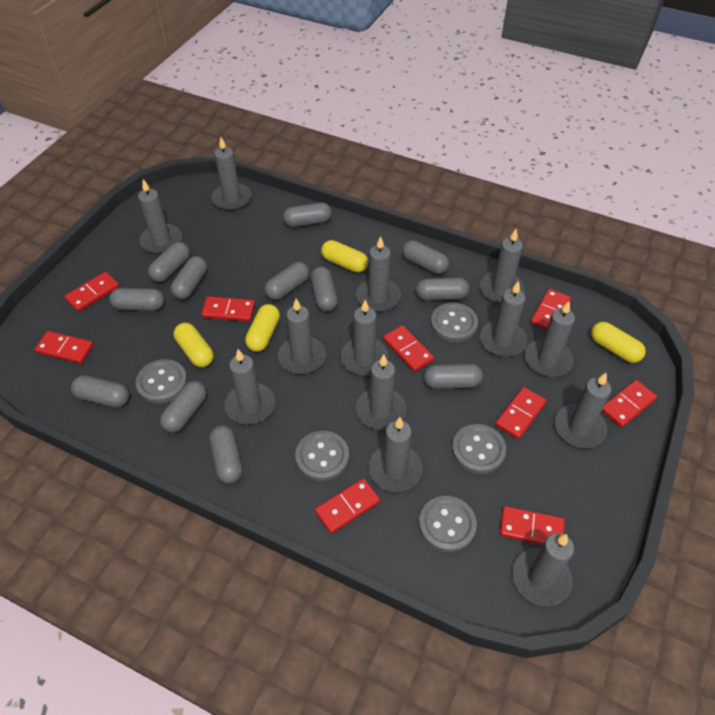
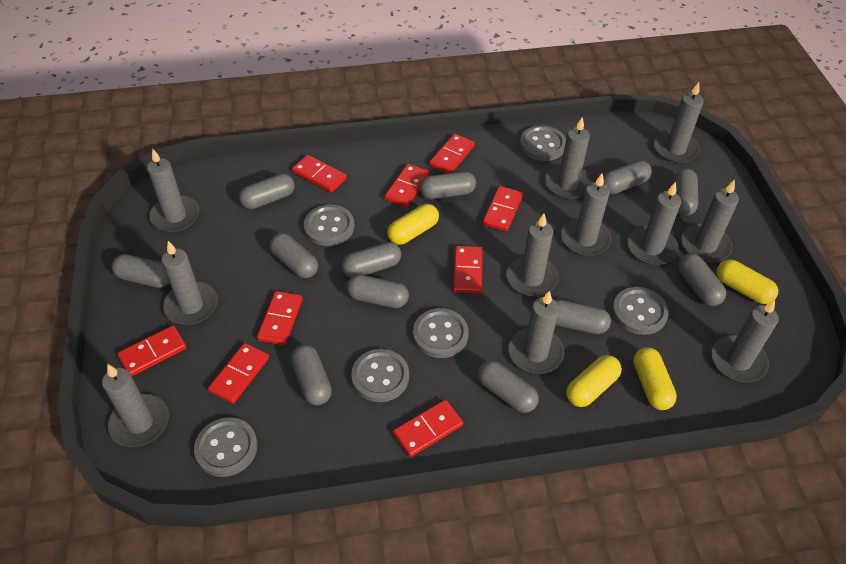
grey button: [136,359,187,403] [295,431,349,481] [419,496,477,552] [431,303,478,342] [452,424,506,474] = 5 -> [194,417,258,477] [304,205,354,246] [351,349,409,402] [413,308,468,358] [520,125,566,161] [612,287,669,335] = 6
grey candle: [138,179,182,254] [212,137,251,211] [224,349,275,424] [278,299,326,374] [340,300,388,375] [356,236,401,312] [356,354,407,430] [369,417,422,492] [480,229,525,304] [480,281,527,357] [512,533,574,606] [525,301,575,377] [555,373,611,448] = 13 -> [102,364,169,447] [147,149,199,232] [162,241,218,325] [507,214,559,297] [509,290,565,374] [545,117,592,199] [561,173,611,256] [628,182,681,265] [654,82,704,163] [681,179,739,262] [712,299,779,382] = 11

